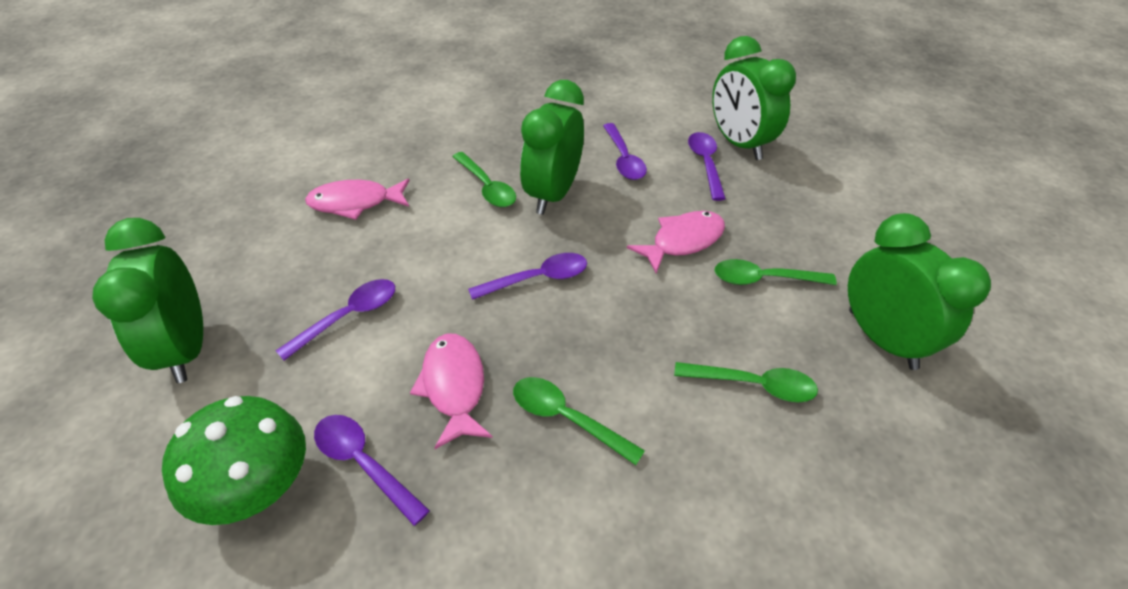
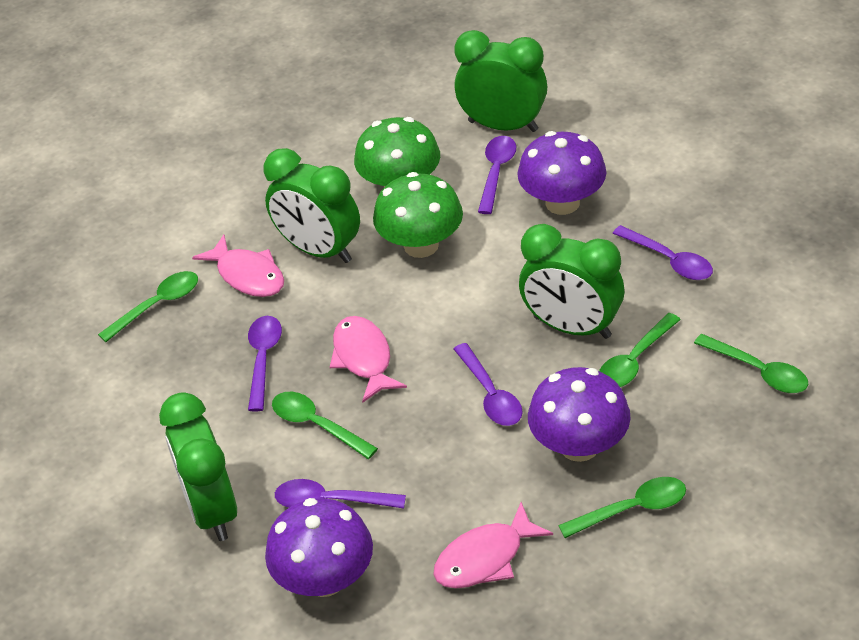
green mushroom: [162,396,306,525] = 1 -> [354,117,440,188] [373,172,463,258] = 2
green spoon: [452,152,516,207] [513,377,645,465] [674,362,818,402] [714,259,837,285] = 4 -> [98,271,198,342] [272,392,378,459] [558,477,686,538] [599,313,681,387] [694,334,808,393] = 5
purple mushroom: none = 0 -> [265,498,373,597] [517,131,607,215] [528,367,631,462] = 3

